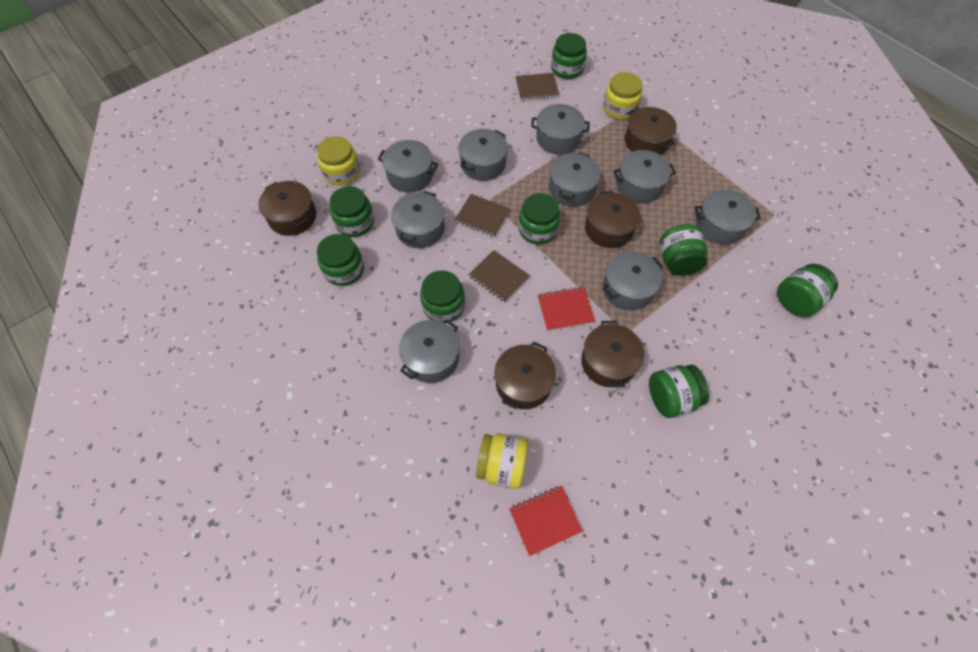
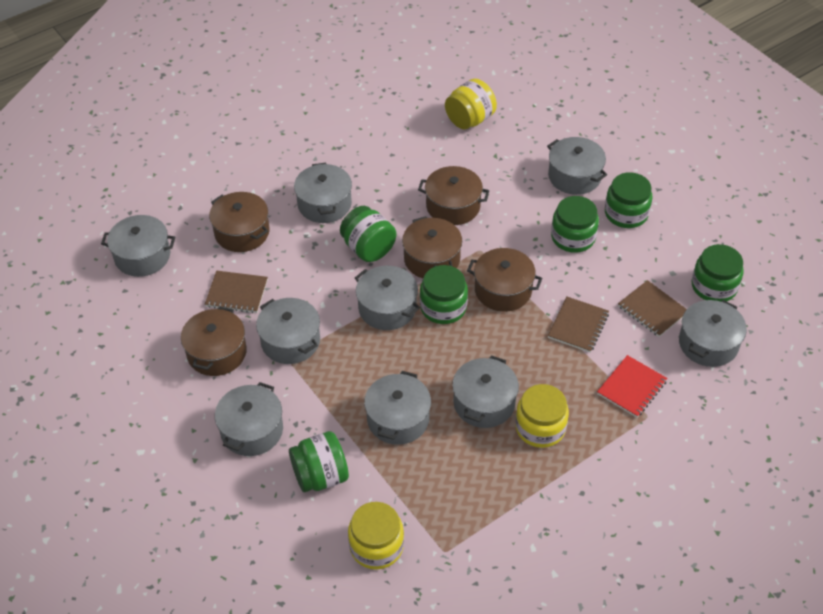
green jar: [317,234,364,286] [330,186,374,237] [420,270,465,323] [519,193,560,244] [551,33,587,79] [649,365,709,418] [660,224,707,276] [777,264,838,317] = 8 -> [289,431,349,492] [340,206,396,262] [420,265,468,324] [551,196,599,253] [605,172,652,228] [692,244,744,302] = 6
red notebook: [509,486,583,556] [538,287,595,331] = 2 -> [597,355,668,418] = 1

